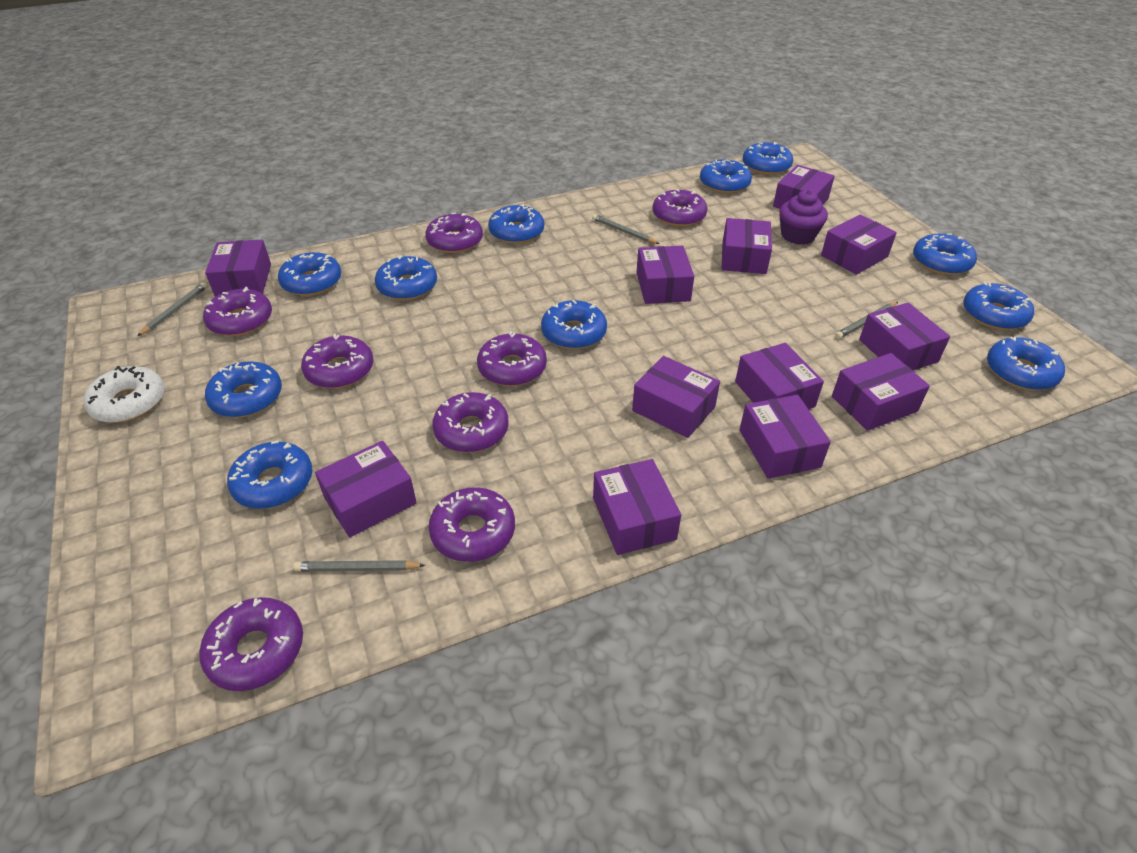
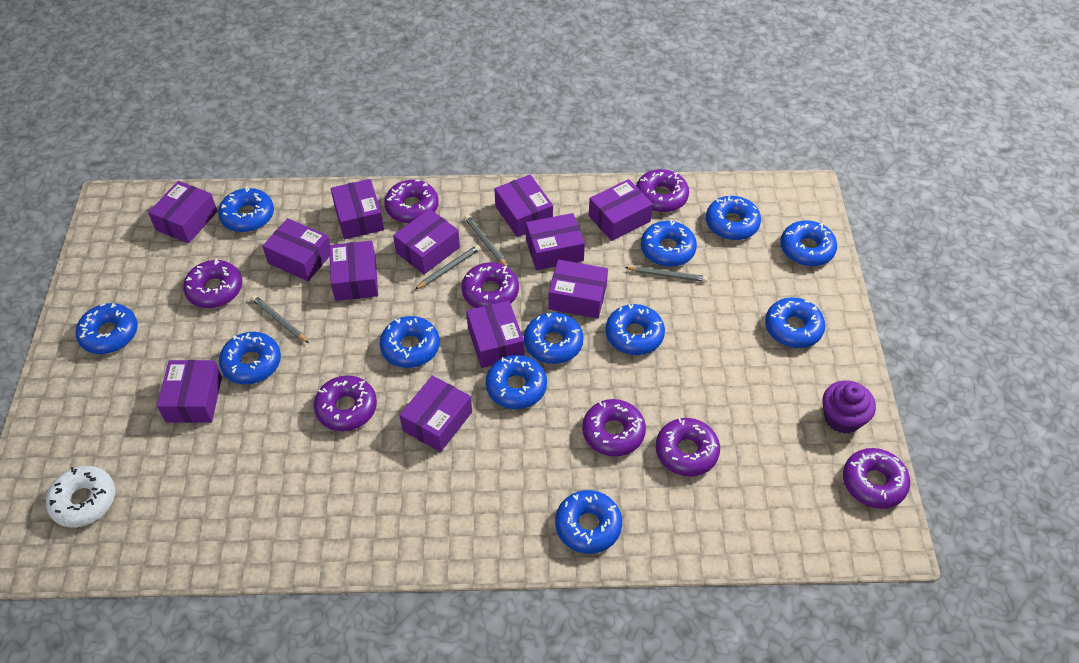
blue donut: [205,361,282,418] [227,441,312,509] [278,252,341,296] [375,256,437,300] [488,204,544,244] [541,300,607,349] [700,159,752,194] [743,142,793,175] [913,233,977,275] [963,282,1034,330] [987,337,1065,391] = 11 -> [75,303,138,354] [218,187,274,232] [219,332,281,385] [379,316,440,368] [486,355,547,409] [524,312,584,364] [555,490,622,554] [605,304,665,355] [641,220,697,267] [706,196,761,240] [765,297,825,348] [780,221,837,266] = 12

